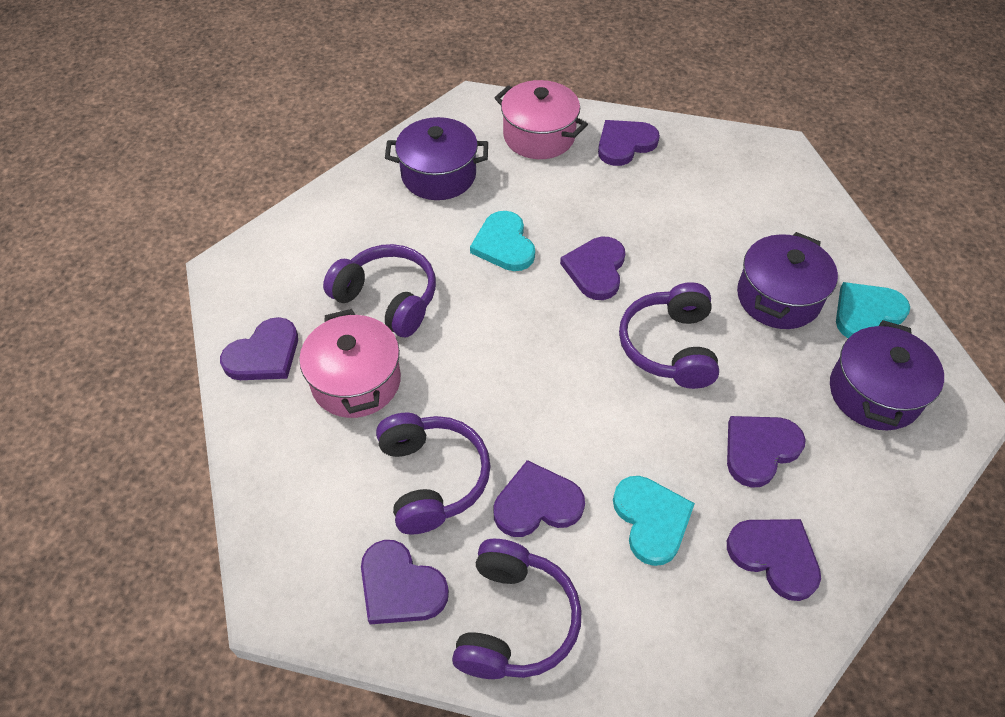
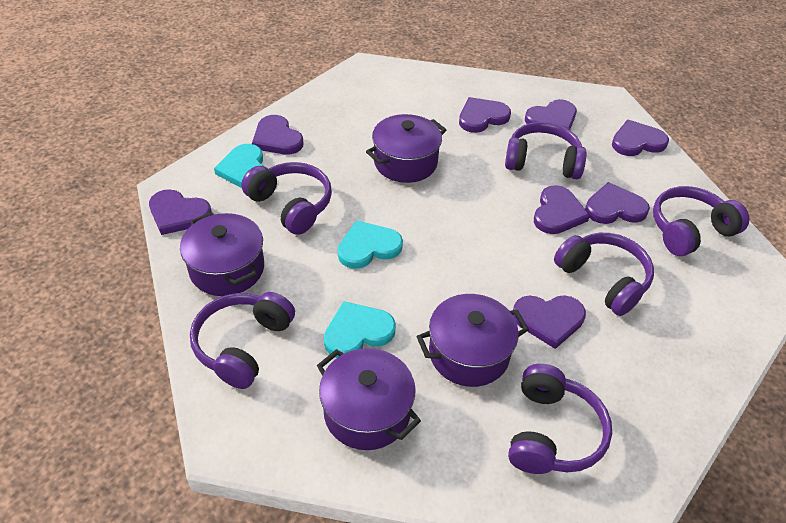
pink pot: [299,309,401,418] [494,80,588,159] = 2 -> none = 0
purple headphones: [323,244,436,337] [376,413,491,535] [452,539,581,679] [619,282,719,389] = 4 -> [190,292,295,389] [241,162,332,235] [505,122,587,179] [508,364,612,474] [554,233,654,316] [653,186,750,256] = 6
purple heart: [220,317,298,380] [361,540,449,624] [494,460,585,537] [560,237,625,300] [598,120,660,166] [727,416,806,488] [727,519,821,601] = 7 -> [149,189,212,235] [252,115,303,154] [459,97,511,133] [513,295,586,349] [525,99,577,130] [534,185,590,234] [585,182,650,224] [612,120,669,156] = 8
purple pot: [385,117,488,200] [737,232,838,329] [830,320,944,430] = 3 -> [180,212,264,296] [317,348,421,450] [366,114,446,183] [416,294,529,387] = 4

